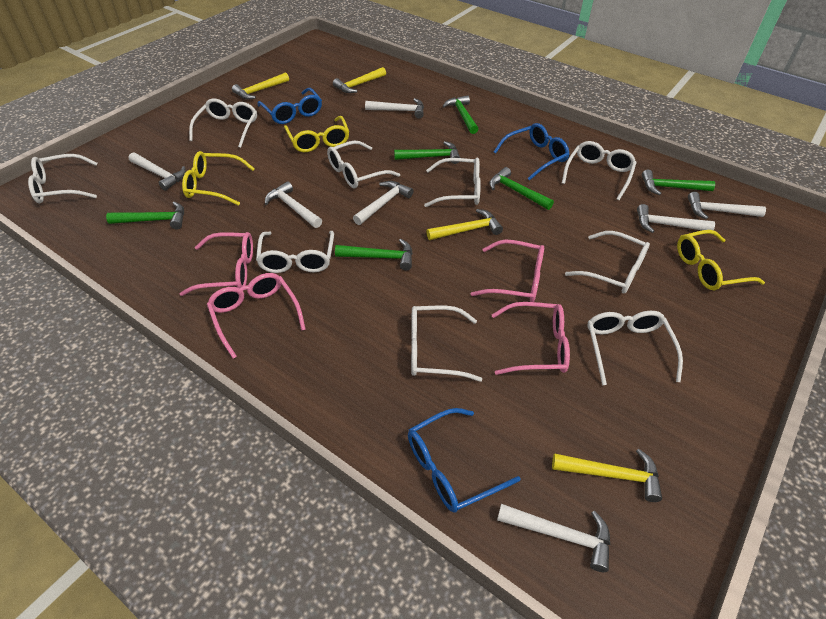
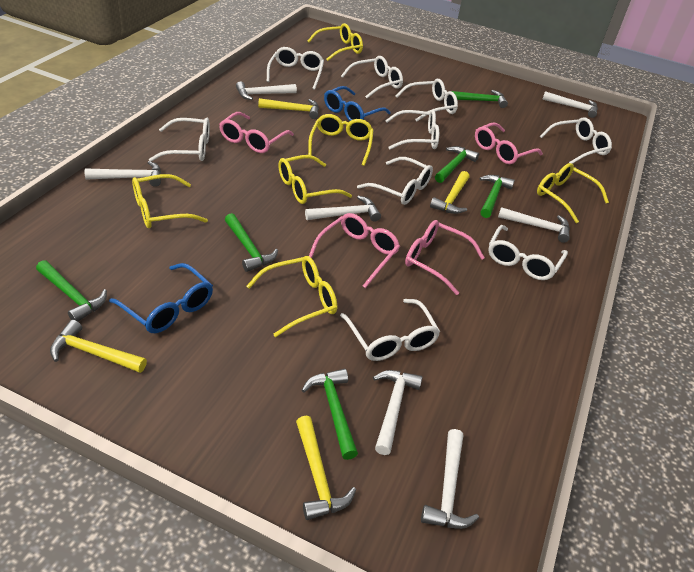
blue glasses: [257,88,322,124] [408,408,521,513] [494,123,570,181] = 3 -> [109,263,213,333] [324,86,391,121] = 2
yellow glasses: [182,151,255,206] [284,116,349,152] [677,230,765,290] = 3 -> [132,174,208,228] [247,256,337,337] [278,155,352,204] [307,23,363,61] [308,114,374,166] [537,163,609,223] = 6

